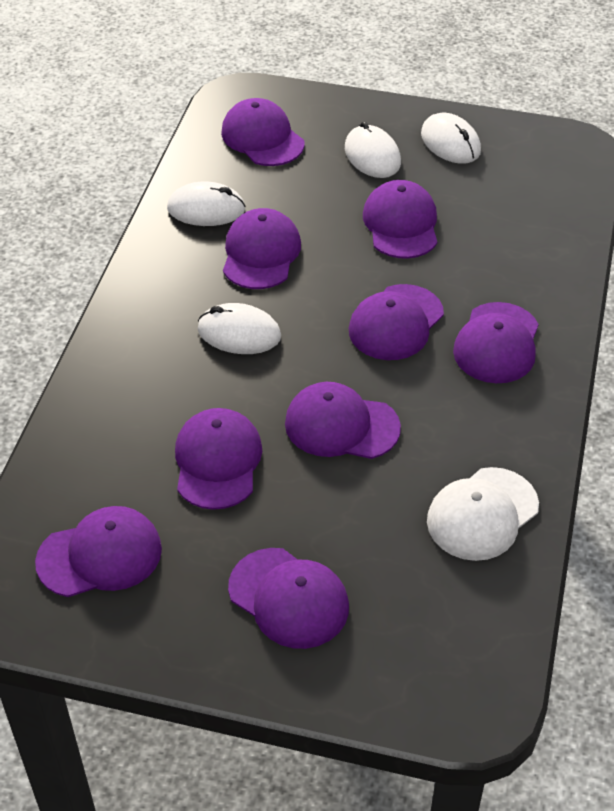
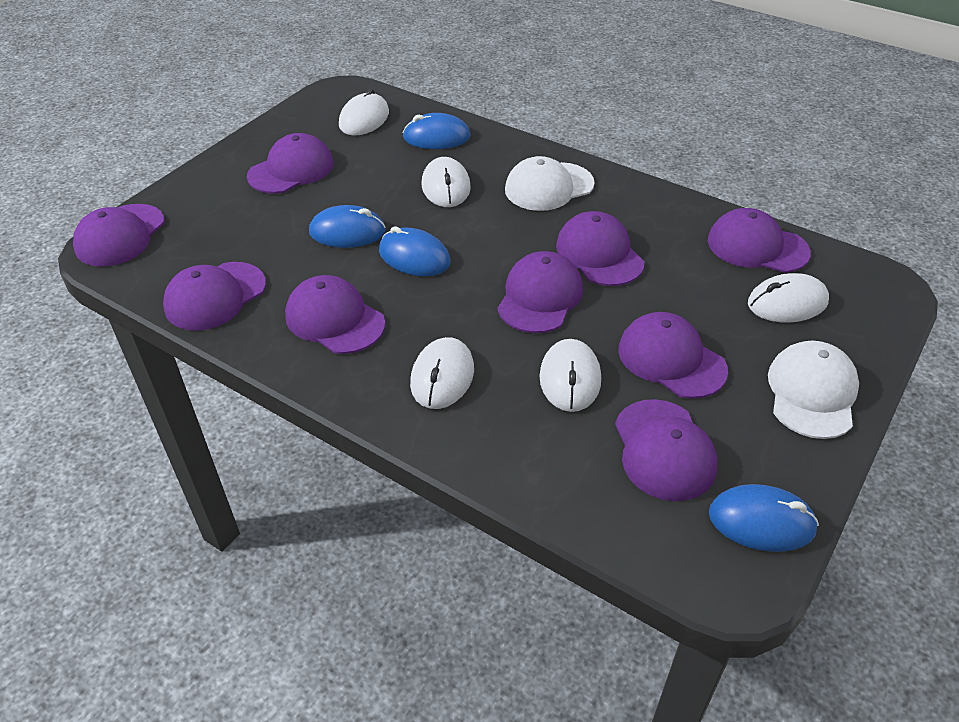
blue mouse: none = 0 -> [309,205,386,248] [379,226,451,276] [403,113,470,149] [709,484,819,552] = 4
white cap: [427,467,539,561] = 1 -> [505,156,595,211] [768,341,859,439] = 2
white mouse: [167,182,246,226] [198,303,281,354] [345,121,401,178] [421,113,481,164] = 4 -> [339,89,389,136] [410,337,474,409] [422,157,471,207] [540,339,601,412] [748,273,829,322] = 5

